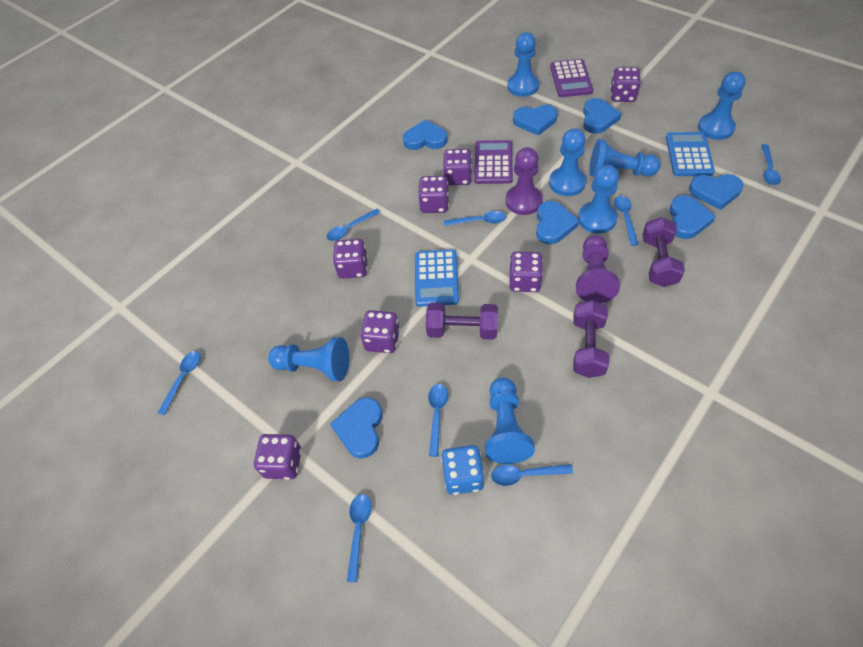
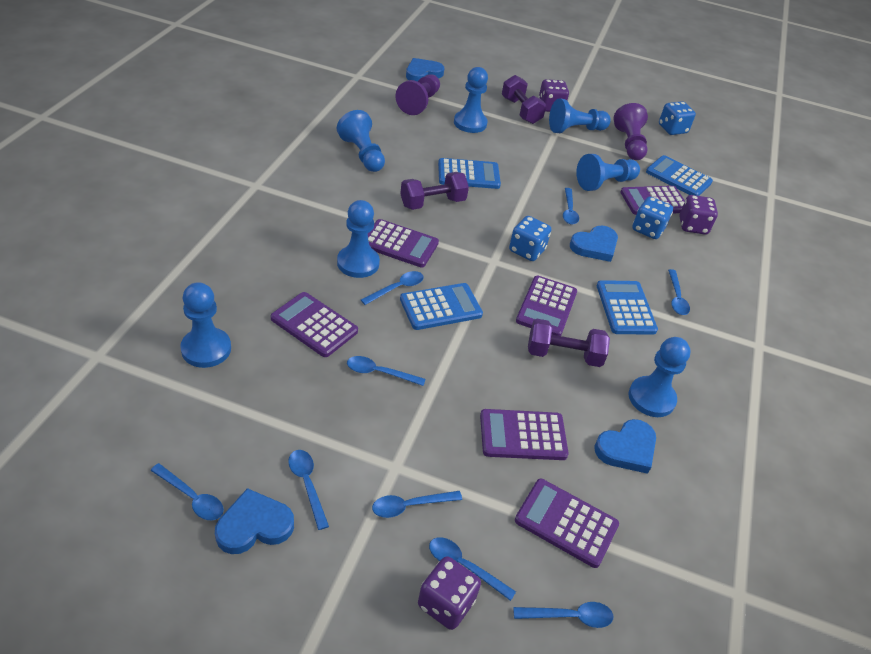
blue calculator: [415,249,459,307] [666,132,715,176] = 2 -> [400,283,483,330] [438,158,501,189] [597,280,658,335] [646,155,713,196] = 4
blue dice: [441,445,484,495] = 1 -> [509,216,551,261] [632,196,673,239] [659,101,696,135] = 3
blue heart: [330,397,383,459] [403,120,448,150] [513,105,558,136] [536,201,579,244] [583,98,622,134] [669,195,716,239] [689,174,743,210] = 7 -> [215,488,294,554] [406,58,444,82] [570,225,618,262] [594,419,656,474] = 4
blue spoon: [158,351,201,415] [327,209,380,241] [347,494,371,582] [428,384,448,457] [444,211,506,226] [491,464,573,486] [614,196,639,246] [761,144,781,185] = 8 -> [150,463,224,520] [288,450,329,530] [347,356,426,386] [361,271,424,305] [372,491,462,518] [429,537,516,601] [513,602,614,628] [563,188,579,225] [668,269,690,315] = 9
purple calculator: [474,140,513,184] [550,59,593,97] = 2 -> [271,292,358,357] [368,219,439,268] [480,409,569,460] [515,479,619,568] [516,276,577,336] [621,186,685,215] = 6
purple dice: [254,434,302,480] [333,239,368,279] [360,310,400,353] [418,176,449,213] [443,149,472,185] [509,252,543,292] [610,67,641,102] = 7 -> [418,556,481,630] [538,79,569,112] [680,195,718,234] = 3

